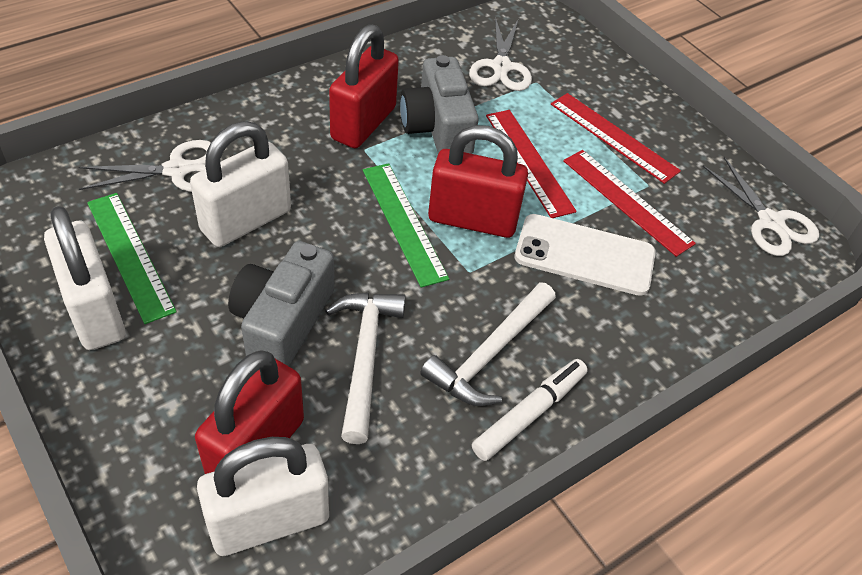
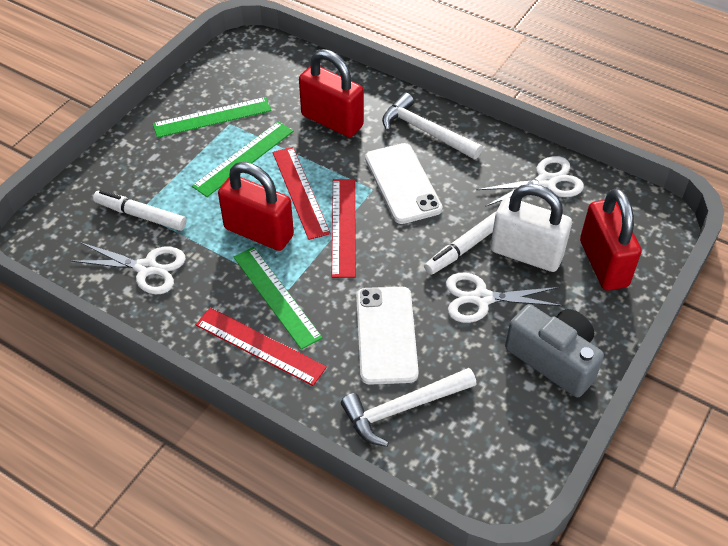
green ruler: [87,193,177,324] [363,163,449,288] = 2 -> [153,97,272,138] [192,121,294,197] [234,247,323,350] = 3
grey camera: [228,241,334,366] [400,55,479,154] = 2 -> [505,304,604,397] = 1
white marker: [472,359,588,461] = 1 -> [93,190,187,231] [424,211,497,275] = 2
white padlock: [44,206,125,350] [190,121,291,247] [197,437,329,556] = 3 -> [490,184,572,272] = 1
white phone: [515,214,656,296] = 1 -> [356,287,419,385] [365,143,443,224] = 2

